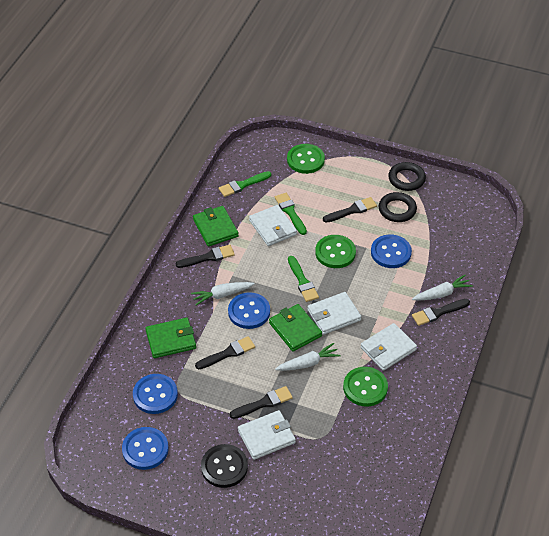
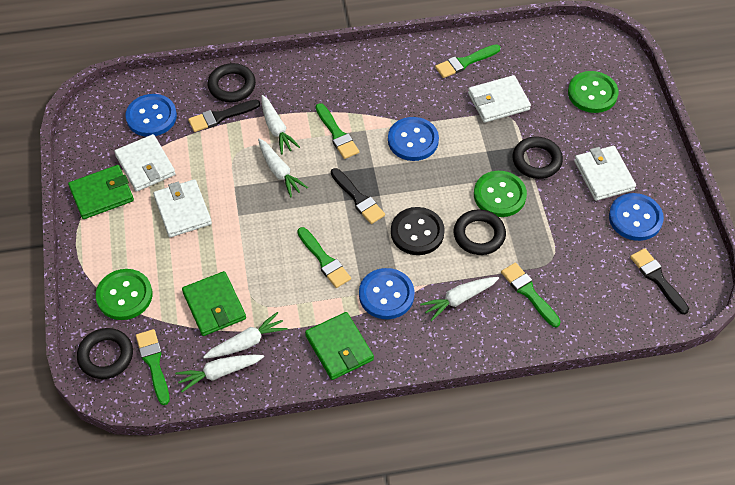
black brush: [176,245,235,268] [195,336,255,369] [230,386,293,419] [323,197,377,223] [412,299,470,326] = 5 -> [188,99,260,132] [331,168,385,224] [630,248,689,314] = 3
black ring: [379,192,417,222] [388,162,426,191] = 2 -> [77,328,133,379] [208,63,256,102] [454,209,506,255] [512,136,563,179] = 4
green brush: [219,171,271,197] [275,193,307,235] [288,256,319,302] = 3 -> [136,329,170,405] [297,227,351,288] [316,103,359,159] [435,44,500,78] [501,263,561,327] = 5
white carrot: [191,282,255,305] [275,343,341,371] [412,275,473,301] = 3 -> [175,355,264,392] [203,312,288,358] [258,139,308,197] [261,95,300,154] [420,277,499,321] = 5

